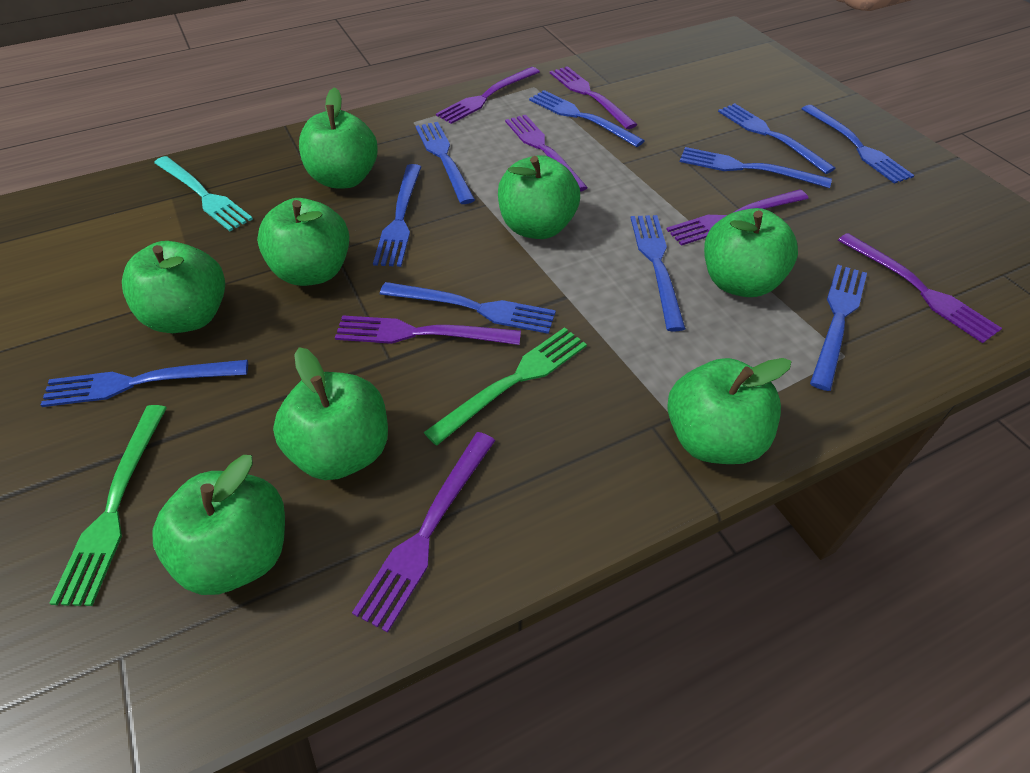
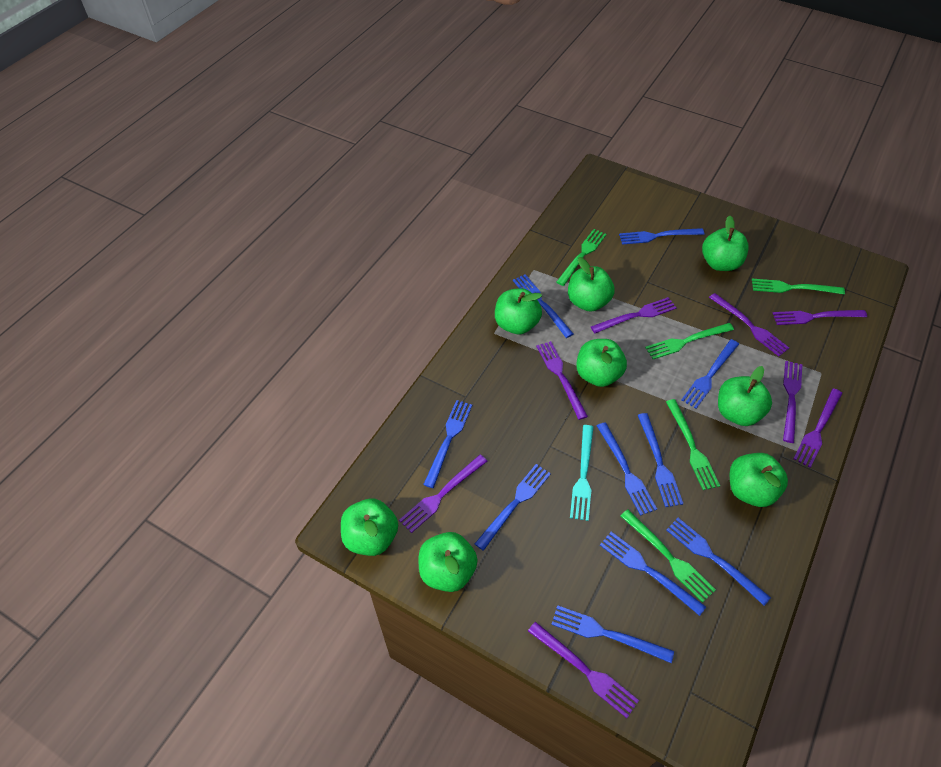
green fork: [49,405,167,606] [424,327,587,445] = 2 -> [556,229,606,286] [621,509,716,603] [645,323,734,359] [666,399,720,490] [752,279,845,294] = 5
purple fork: [335,315,521,345] [352,432,495,633] [436,67,540,124] [505,115,588,192] [550,66,637,129] [666,189,808,246] [838,233,1002,343] = 7 -> [399,455,487,533] [528,622,639,718] [536,341,588,420] [591,297,677,333] [709,293,789,356] [773,310,867,325] [783,361,802,443] [793,388,842,468] = 8

